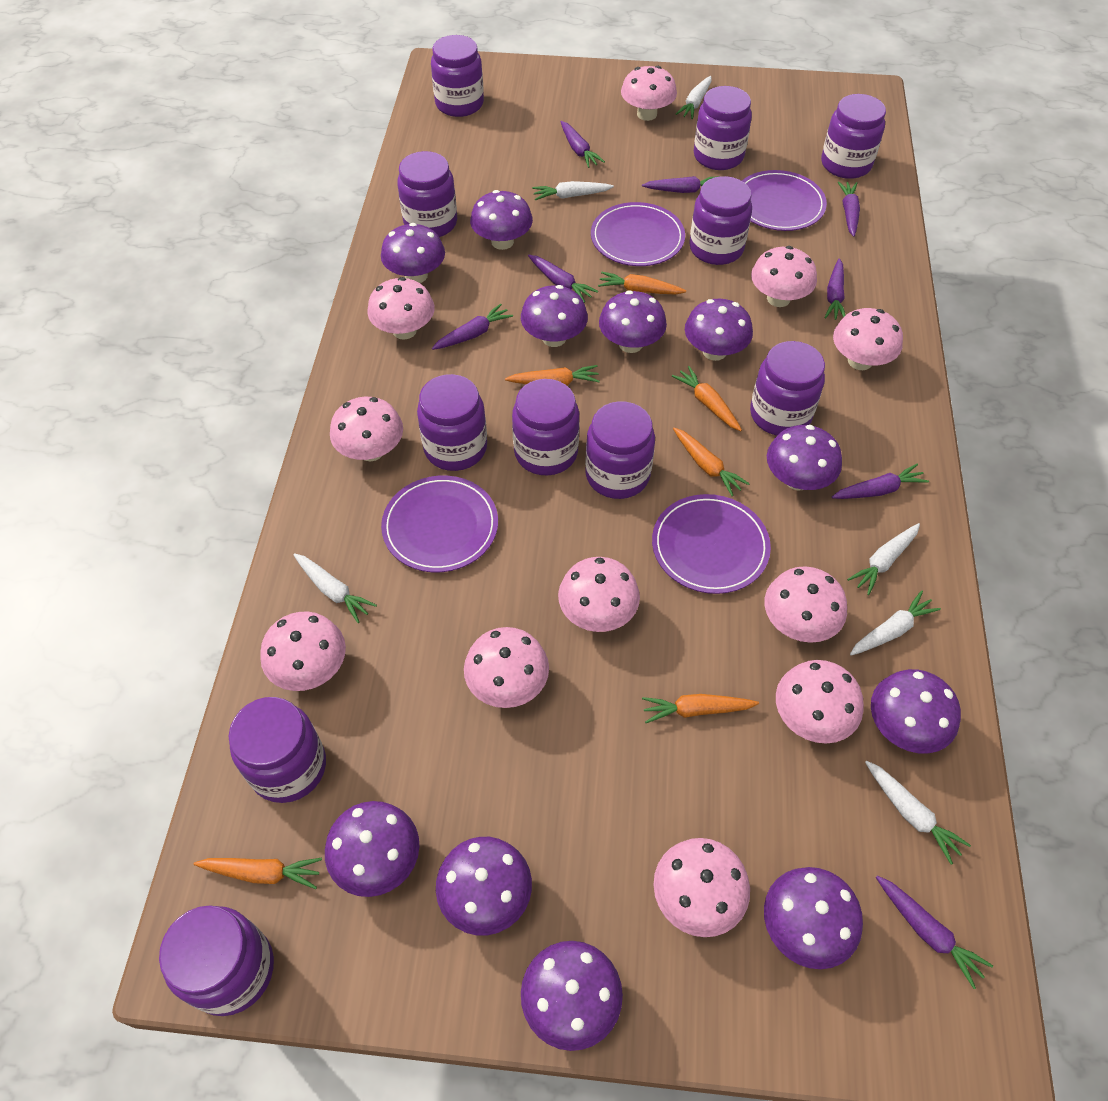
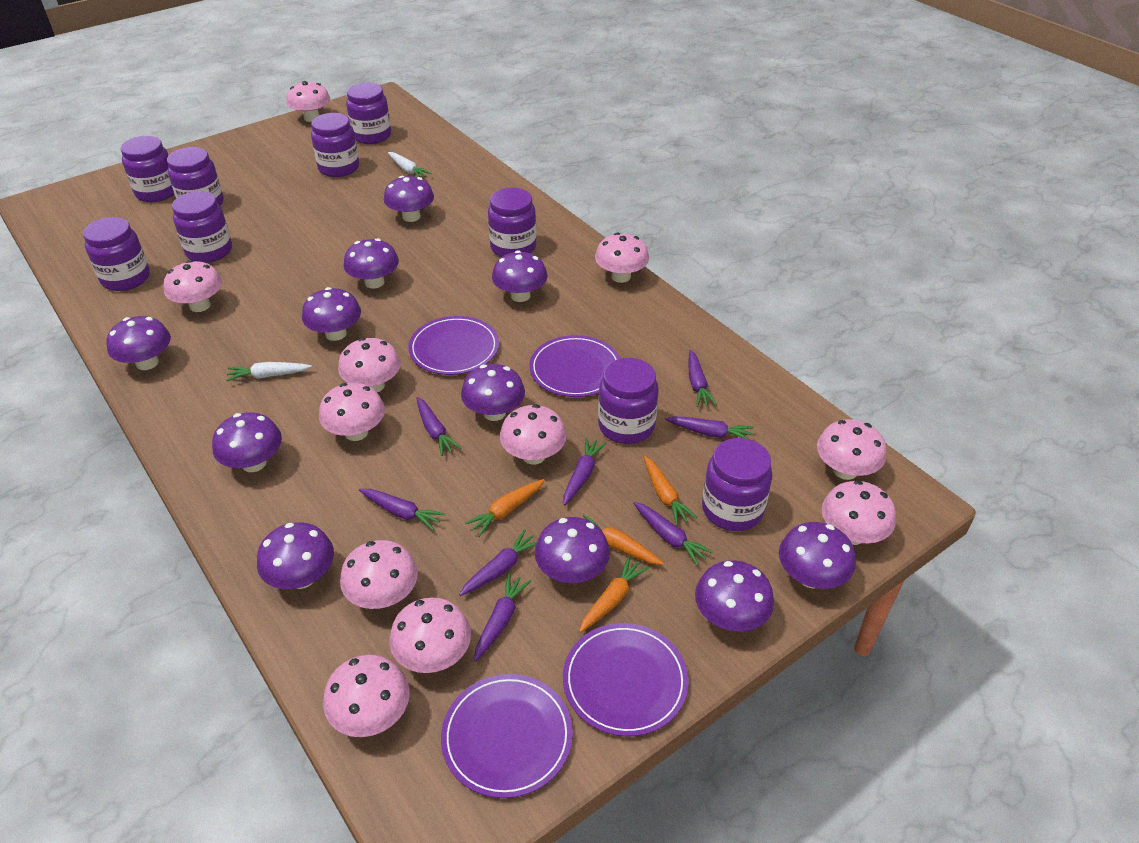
orange carrot: [194,858,322,889] [505,365,600,386] [598,272,686,294] [642,694,759,723] [672,366,742,431] [673,428,750,496] = 6 -> [465,479,545,537] [579,556,649,633] [583,515,664,565] [644,456,697,525] = 4
purple jar: [159,905,274,1016] [228,697,326,803] [397,151,457,237] [417,374,487,471] [431,35,484,117] [512,379,580,475] [585,401,655,499] [689,176,752,265] [694,86,752,170] [750,341,825,435] [821,94,886,179] = 11 -> [83,217,150,291] [121,136,174,202] [167,147,224,206] [172,191,232,263] [311,113,359,177] [346,83,391,144] [488,188,536,257] [598,358,659,444] [702,438,772,531] = 9
white carrot: [293,553,377,623] [532,181,614,200] [676,76,712,119] [847,523,920,595] [850,591,941,656] [865,761,971,864] = 6 -> [226,362,312,381] [388,152,432,177] = 2

